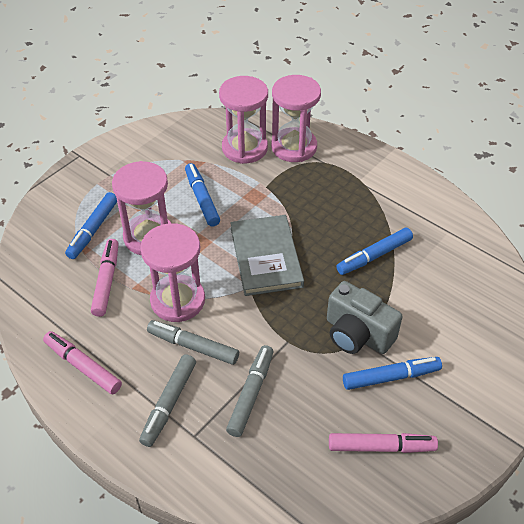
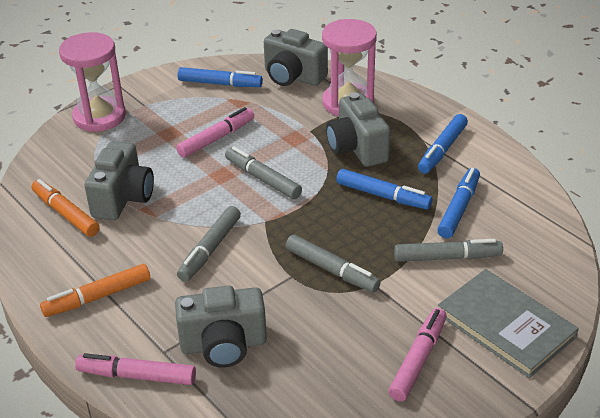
grey camera: [327,281,403,354] = 1 -> [85,141,154,220] [175,286,267,368] [264,29,328,86] [326,93,390,167] = 4
grey marker: [139,354,196,447] [147,320,239,365] [226,345,273,437] = 3 -> [177,206,241,282] [225,146,302,199] [286,235,381,293] [394,239,503,262] = 4
orange marker: none = 0 -> [32,179,100,237] [40,264,150,317] = 2
pink hourglass: [112,161,171,255] [140,223,205,322] [219,76,268,164] [271,75,321,162] = 4 -> [59,32,126,132] [322,19,377,116] = 2

